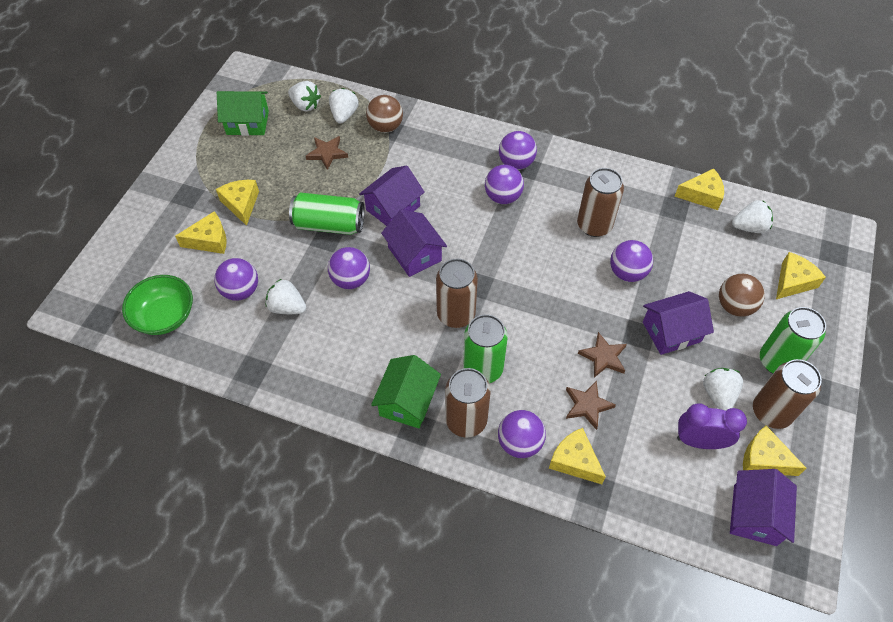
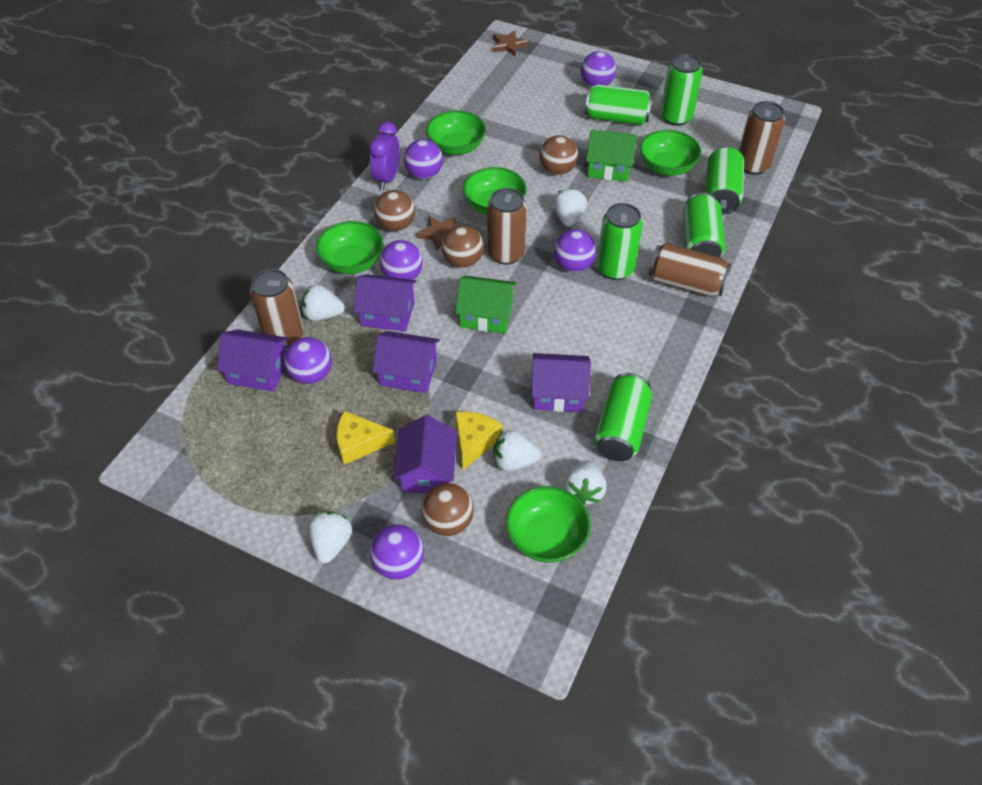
brown ball: [366,95,403,133] [719,274,765,317] = 2 -> [374,190,415,231] [421,483,474,536] [442,225,484,268] [539,135,578,175] = 4
brown star: [306,136,348,170] [566,380,616,430] [578,332,627,378] = 3 -> [416,216,456,251] [493,30,529,56] = 2
green bowl: [122,275,193,335] = 1 -> [316,221,384,274] [426,110,486,155] [463,167,527,215] [506,486,591,563] [640,130,701,176] = 5
green can: [289,192,365,235] [463,314,508,383] [760,307,826,374] = 3 -> [585,84,653,125] [594,373,652,461] [597,203,643,280] [660,54,703,126] [683,192,725,257] [705,147,744,215] = 6
purple house: [359,166,425,226] [381,209,447,277] [643,291,714,355] [730,469,797,546] = 4 -> [217,329,288,392] [354,274,417,332] [372,331,440,393] [393,415,457,493] [531,353,591,412] = 5
yellow cheese: [175,211,227,254] [216,180,259,226] [549,428,606,484] [674,168,724,210] [743,425,807,476] [776,252,826,299] = 6 -> [337,411,395,465] [455,411,503,470] = 2

